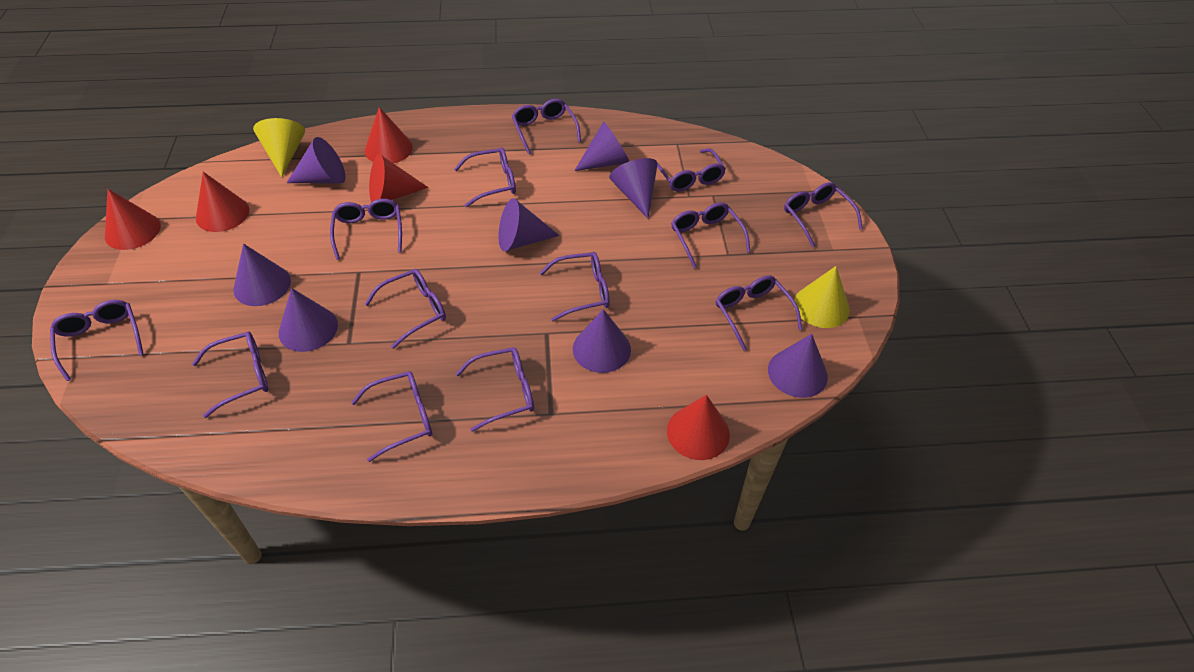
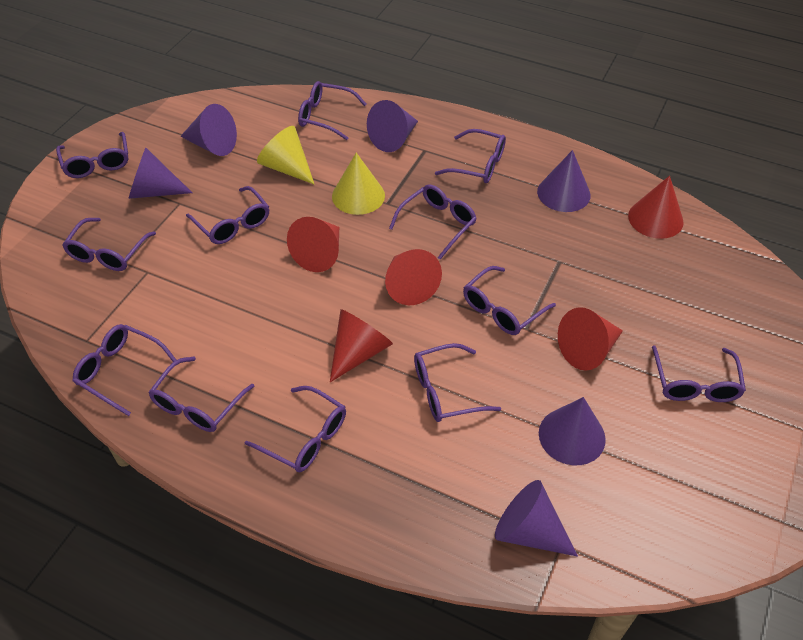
purple cone: [233,244,291,306] [279,288,338,352] [287,137,345,183] [498,198,560,252] [573,309,631,373] [574,121,629,171] [609,158,658,219] [768,334,828,398] = 8 -> [128,148,192,199] [180,104,237,156] [367,100,418,152] [495,480,578,557] [537,150,591,212] [539,397,606,465] = 6
purple glasses: [50,300,144,381] [192,331,268,418] [330,199,402,260] [351,371,432,462] [365,269,446,349] [454,147,516,207] [456,347,534,432] [512,99,581,154] [540,252,610,322] [657,149,726,192] [671,202,750,268] [716,276,802,351] [784,182,863,247] = 13 -> [56,132,128,178] [62,218,156,271] [72,324,176,416] [148,356,255,432] [186,186,269,244] [245,386,346,472] [298,81,367,140] [389,184,477,260] [414,343,501,422] [435,129,506,183] [463,266,556,335] [652,345,746,402] = 12

